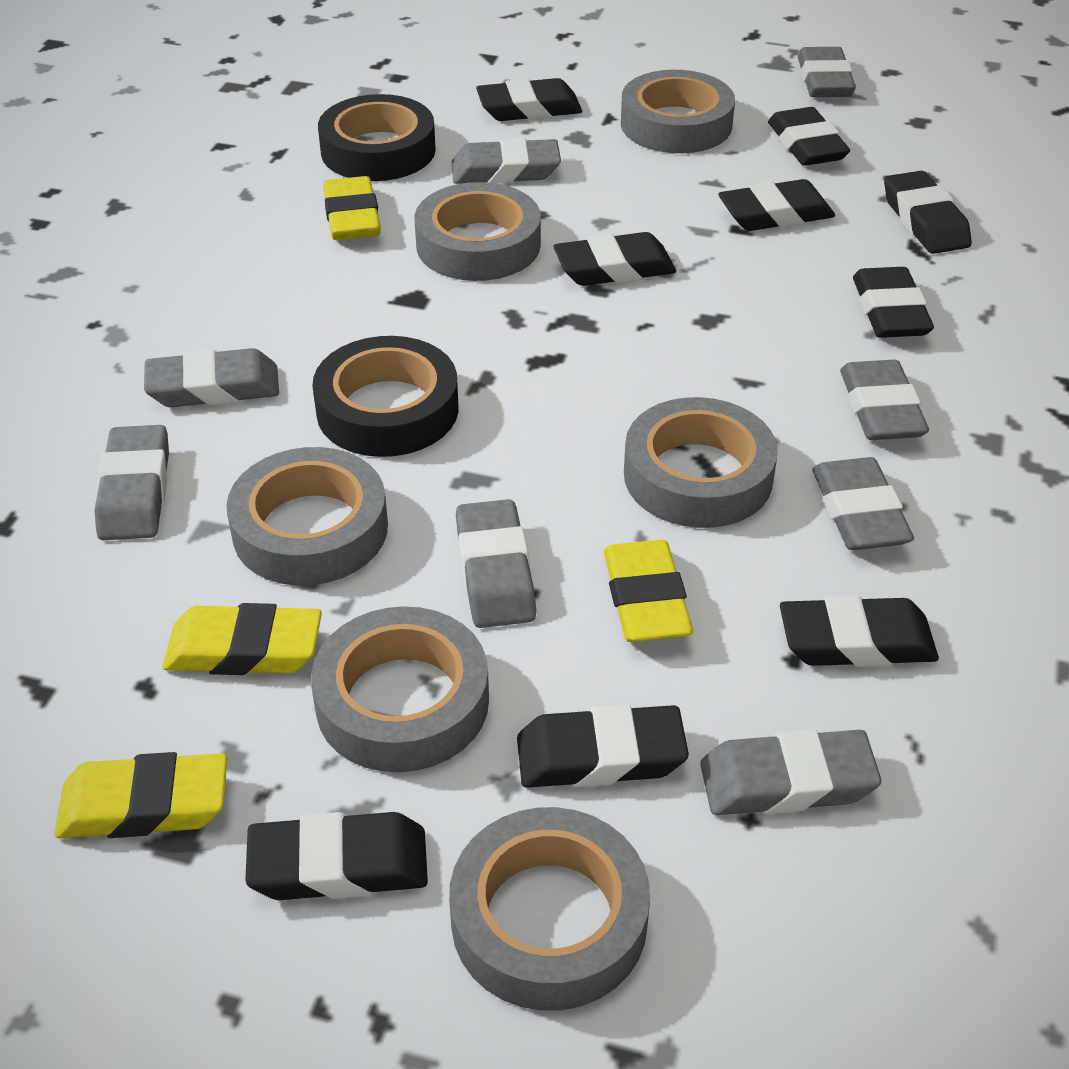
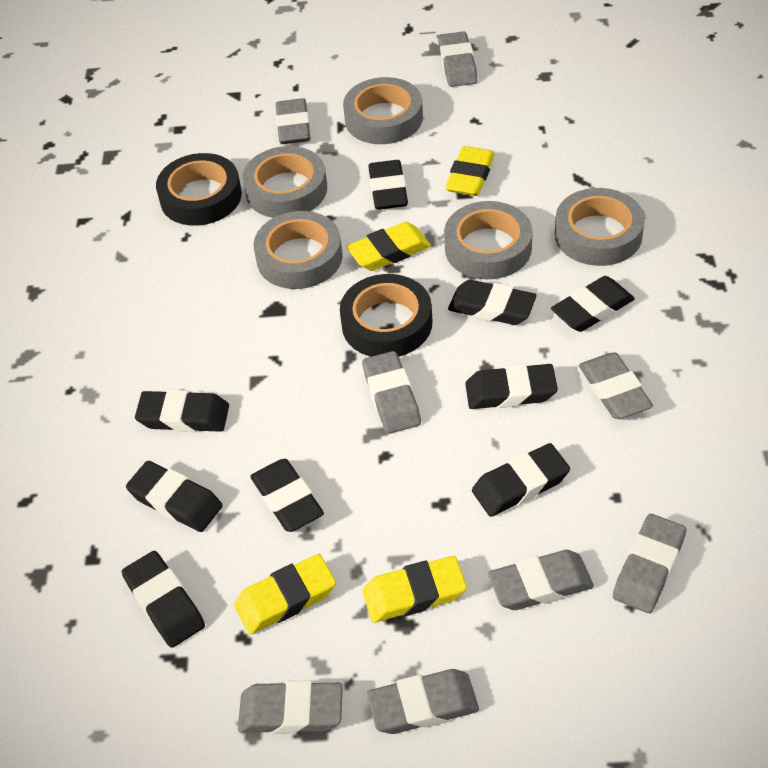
grey tape: [226,447,388,586] [311,606,489,772] [415,182,541,281] [449,807,650,1011] [621,70,735,153] [624,397,778,528] = 6 -> [243,146,327,218] [254,211,343,289] [343,77,423,144] [444,201,533,279] [555,188,645,266] = 5

